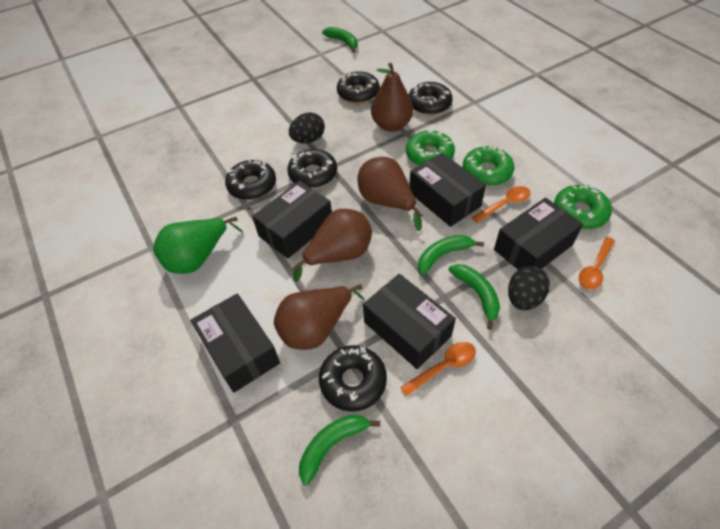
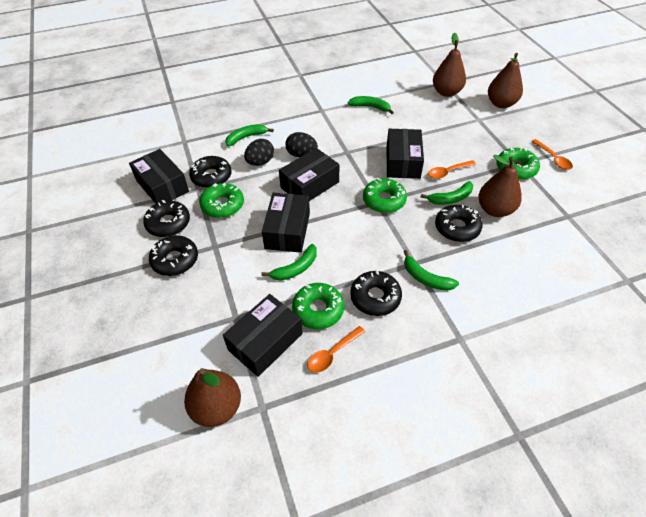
green banana: [299,415,380,486] [322,27,358,52] [418,235,484,275] [449,264,500,330] = 4 -> [225,124,274,146] [261,244,317,281] [348,96,394,114] [404,250,459,291] [421,181,473,205] = 5
green donut: [406,129,455,166] [463,146,514,186] [554,184,612,229] = 3 -> [199,183,244,218] [292,283,344,329] [363,178,407,213] [496,148,540,180] = 4
green pear: [153,217,243,274] = 1 -> none = 0

